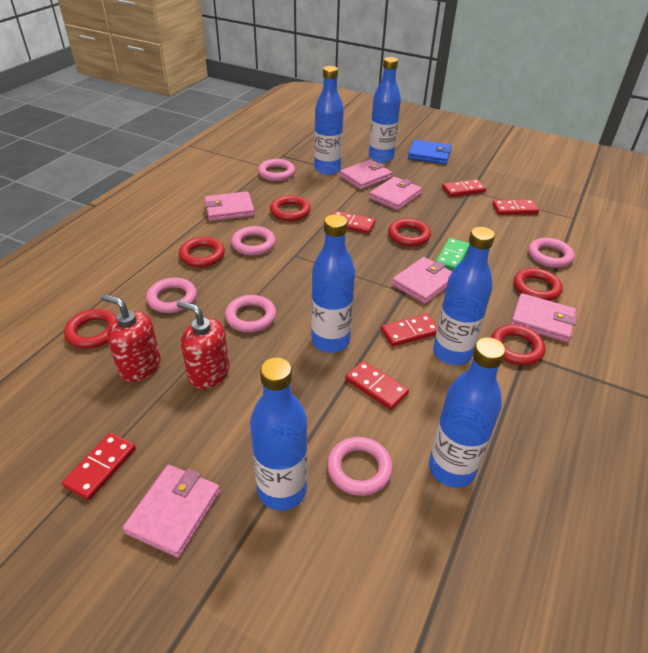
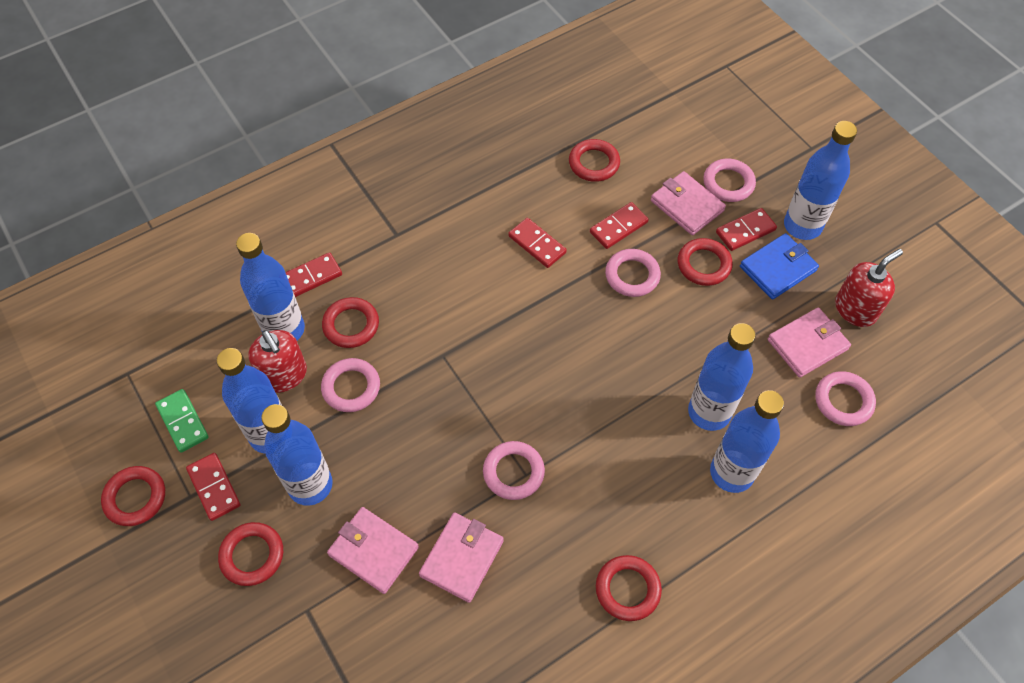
pink ring: [146,277,197,313] [225,295,276,333] [231,226,276,256] [258,159,295,181] [327,437,393,496] [528,238,574,268] = 6 -> [321,358,380,412] [483,441,545,500] [605,249,661,297] [703,159,756,202] [815,371,876,426] = 5
pink wallet: [123,465,220,558] [204,191,255,221] [340,160,392,190] [369,177,422,210] [392,257,452,304] [510,293,577,343] = 6 -> [327,507,419,594] [419,512,504,603] [651,171,726,235] [768,308,851,378] = 4
red domino: [62,433,136,500] [333,211,375,234] [345,361,409,410] [381,314,437,347] [442,179,486,197] [493,200,539,215] = 6 -> [186,453,241,521] [286,252,342,297] [508,218,567,268] [590,202,649,249] [716,208,777,251] = 5

